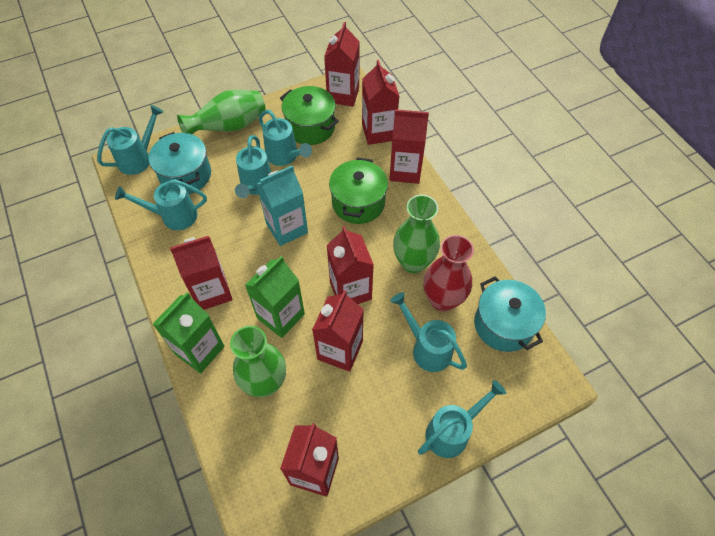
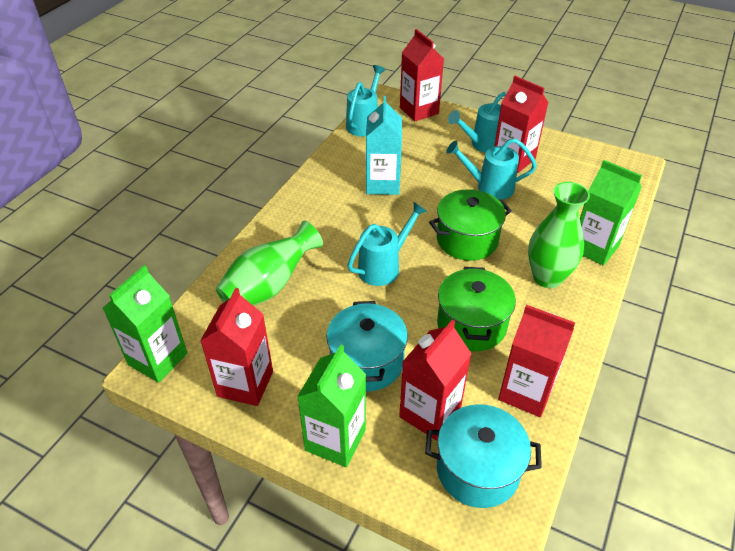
green carton: [152,292,224,373] [245,256,305,338] = 2 -> [103,265,187,383] [297,344,366,467] [580,160,642,266] = 3
green vase: [177,90,265,134] [230,326,286,397] [393,195,440,273] = 3 -> [216,220,323,306] [528,182,590,288] = 2
red carton: [170,236,232,310] [280,423,339,497] [312,290,364,372] [324,22,360,107] [326,226,374,304] [362,60,399,145] [389,109,429,184] = 7 -> [200,288,273,406] [399,320,472,441] [400,29,444,121] [494,76,549,173] [498,305,575,417] = 5
red vase: [424,235,474,312] = 1 -> none = 0
turquoise watering can: [97,105,163,175] [115,179,207,230] [235,135,271,198] [259,110,312,166] [390,292,467,372] [418,380,506,458] = 6 -> [346,65,385,137] [347,202,427,286] [446,138,537,200] [448,92,507,153] = 4

